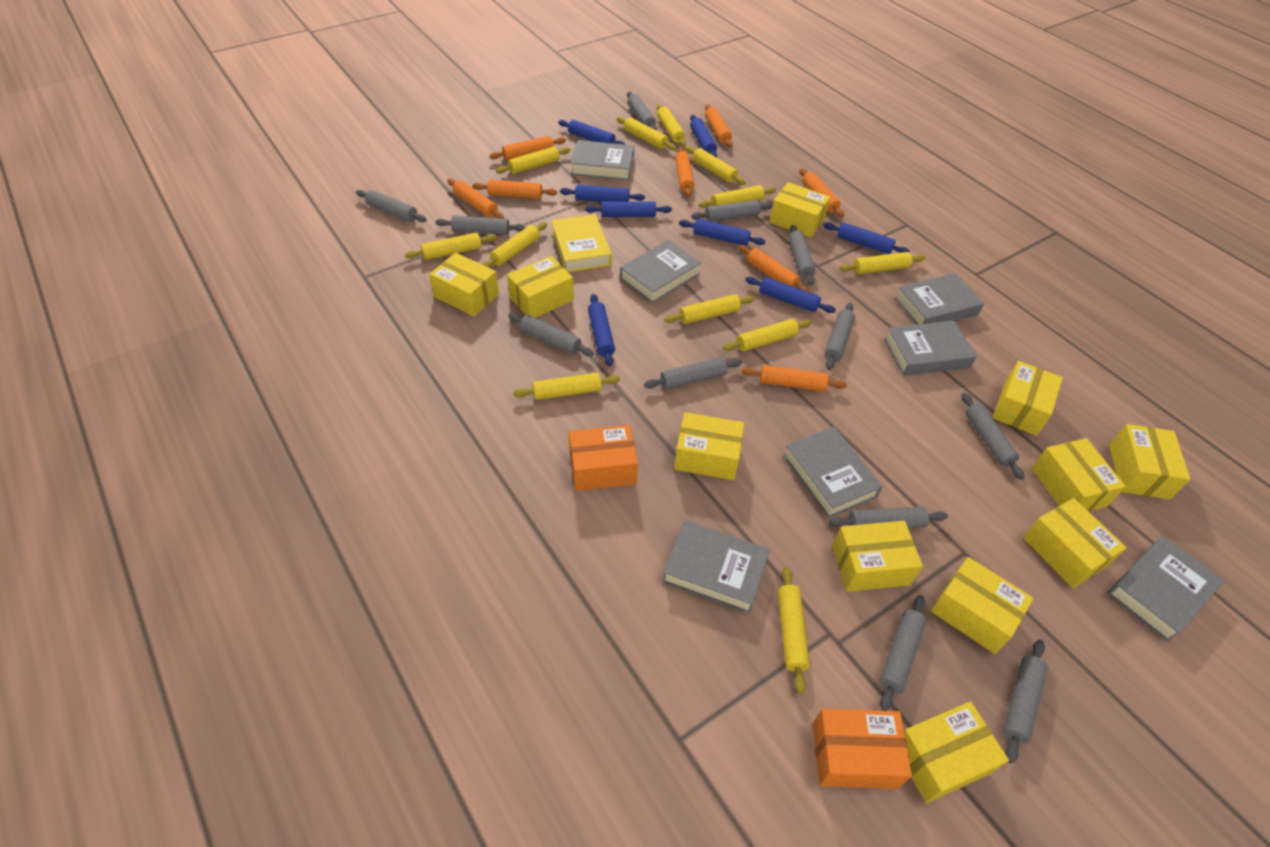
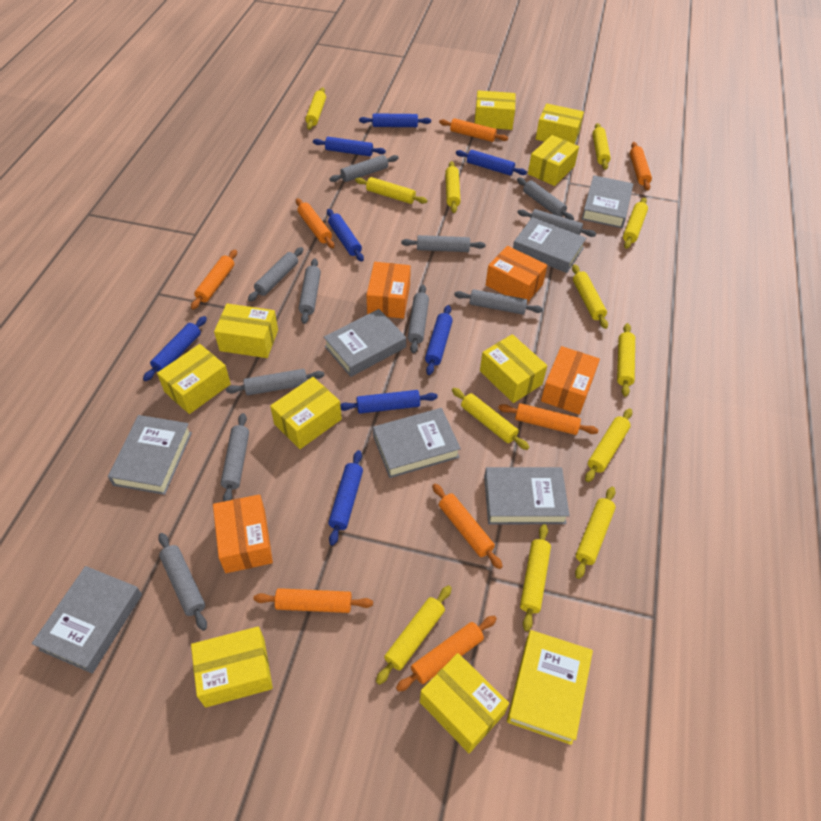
grey rolling pin: [356,190,427,222] [435,215,525,235] [508,313,594,356] [627,92,657,131] [644,357,742,389] [691,200,773,222] [788,225,816,286] [824,303,855,370] [829,507,948,529] [880,595,926,711] [961,393,1024,480] [1003,640,1048,764] = 12 -> [158,533,207,631] [221,413,249,501] [226,369,325,395] [248,247,304,301] [299,258,321,324] [329,155,398,182] [401,235,485,252] [408,285,429,353] [454,289,543,315] [517,177,574,220] [517,209,596,237] = 11
orange box: [569,425,638,491] [812,708,912,789] = 2 -> [213,494,273,573] [367,262,411,319] [486,246,547,302] [541,346,600,415] = 4
yellow box: [429,253,499,316] [507,256,574,318] [674,412,744,480] [769,182,831,238] [832,521,923,592] [904,702,1009,803] [931,557,1034,654] [992,361,1063,436] [1023,498,1127,588] [1032,438,1126,512] [1109,424,1190,499] = 11 -> [157,344,231,414] [191,626,273,708] [214,303,278,358] [270,377,342,449] [420,653,509,753] [475,90,516,130] [480,334,547,403] [528,135,579,186] [536,103,584,144] = 9

